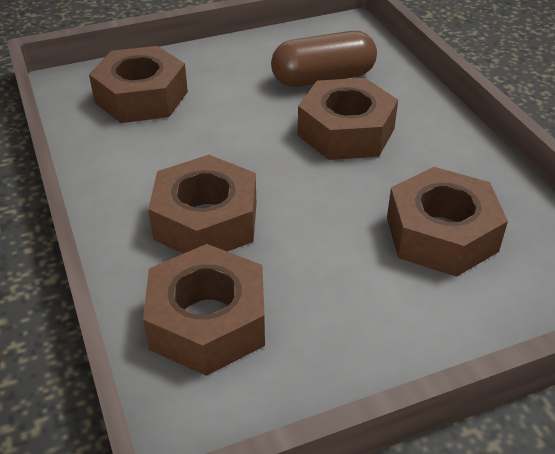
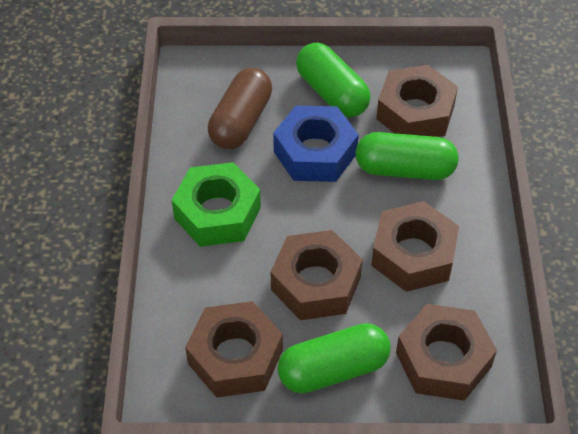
blue nut: none = 0 -> [273,106,359,182] = 1
green capsule: none = 0 -> [278,323,391,393] [296,43,371,117] [356,132,459,180] = 3
green nut: none = 0 -> [172,162,261,247] = 1

